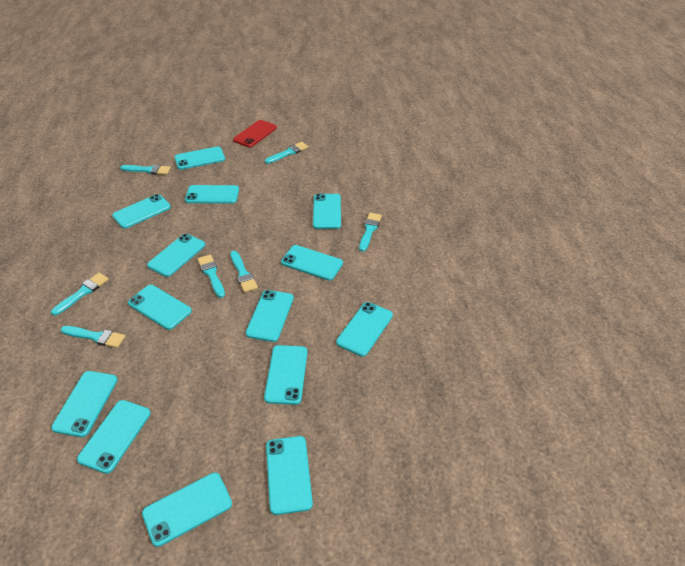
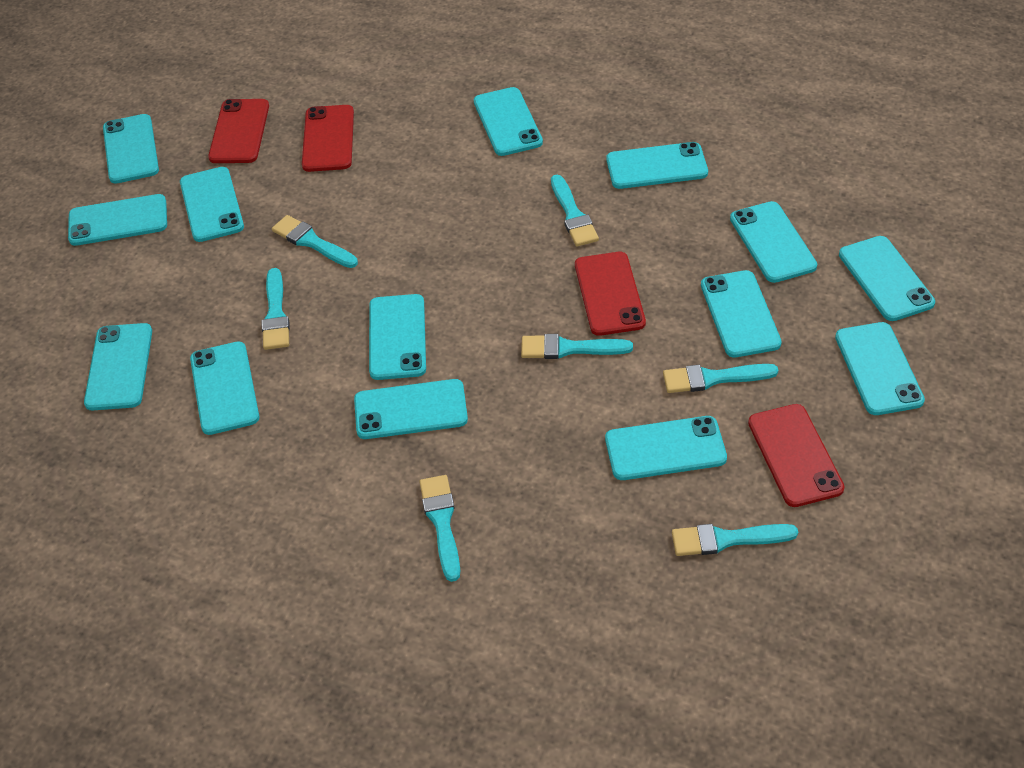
red phone: [233,120,277,147] = 1 -> [208,99,269,163] [302,105,354,172] [575,252,646,336] [748,404,845,507] = 4

